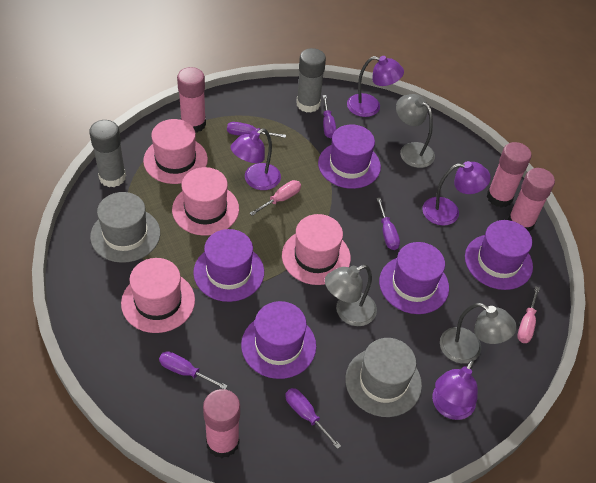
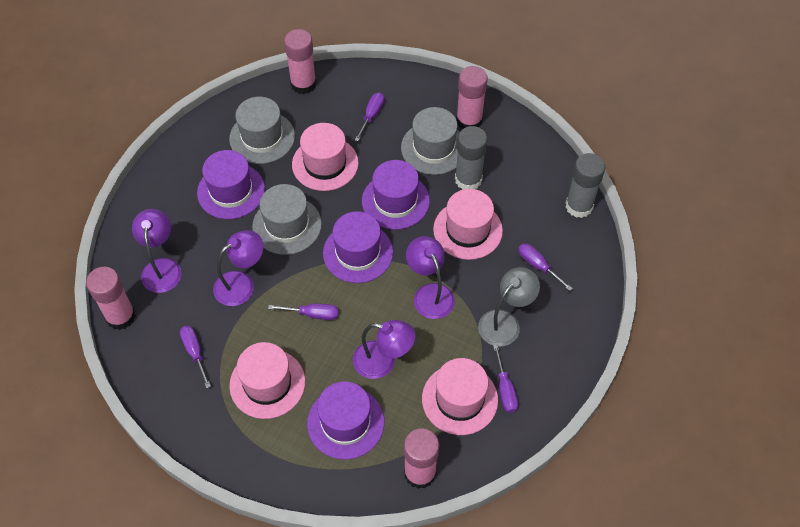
grey hat: [90,192,160,263] [345,338,422,417] = 2 -> [229,97,295,164] [252,184,322,255] [401,107,460,175] = 3
grey lamp: [325,265,377,326] [396,94,435,168] [440,303,517,364] = 3 -> [478,267,540,347] = 1
pink screwdriver: [249,180,301,216] [517,286,540,343] = 2 -> none = 0
purple hat: [193,229,264,302] [241,301,316,379] [318,125,381,189] [379,242,449,314] [465,220,533,290] = 5 -> [197,150,265,219] [307,381,384,459] [323,211,393,283] [362,160,430,230] = 4

